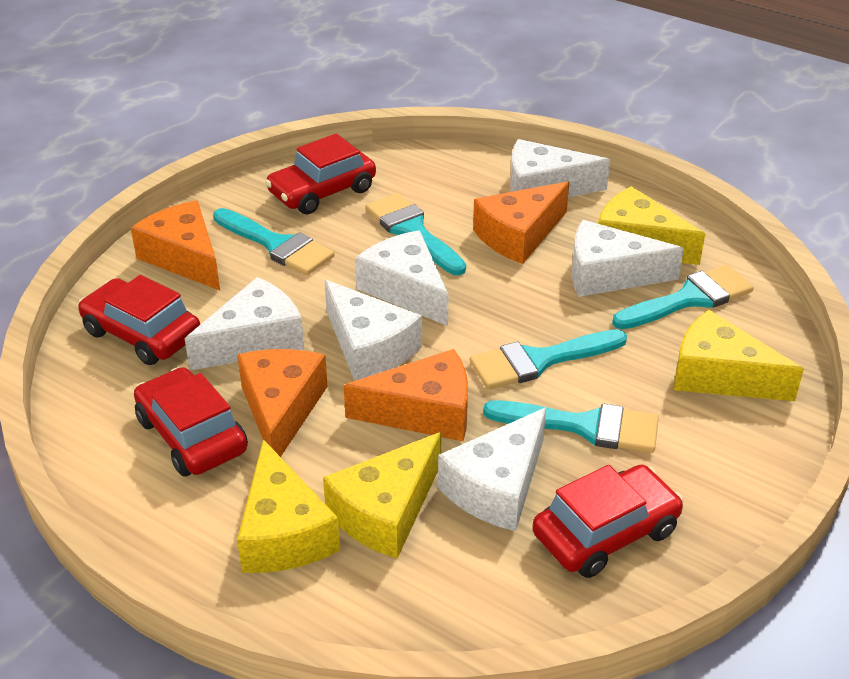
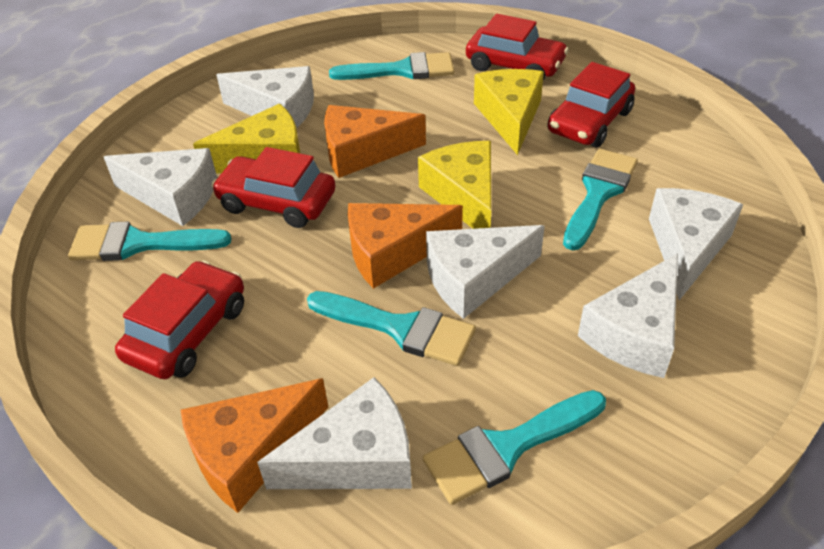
orange cheese: [131,200,220,290] [237,349,328,457] [344,349,468,441] [473,181,569,264] = 4 -> [181,378,328,513] [324,105,426,178] [348,203,463,289] = 3
yellow cheese: [237,439,340,573] [323,432,441,559] [598,186,705,265] [674,310,804,401] = 4 -> [193,104,300,173] [418,141,491,229] [474,69,544,155] = 3

